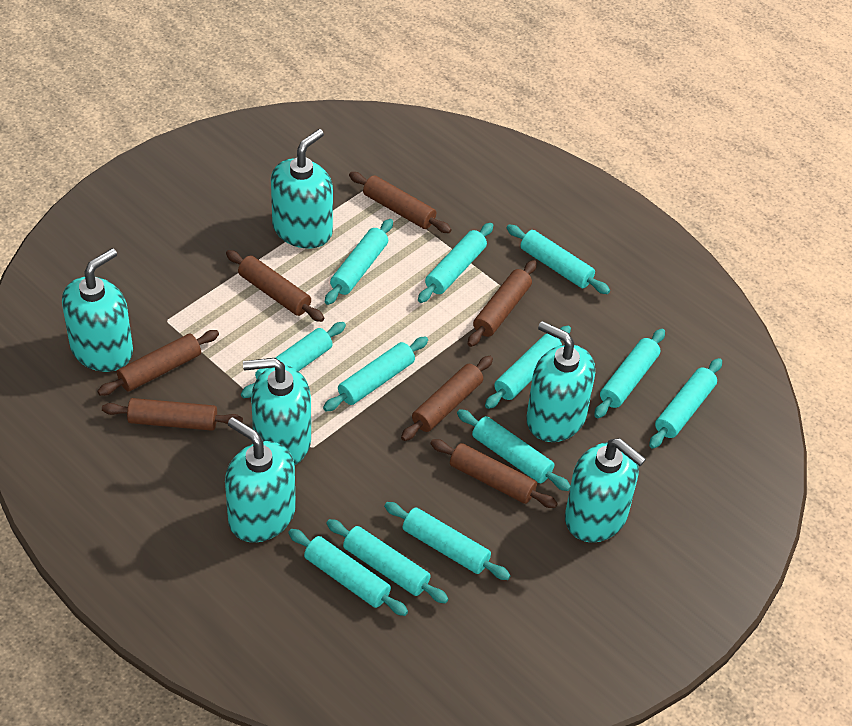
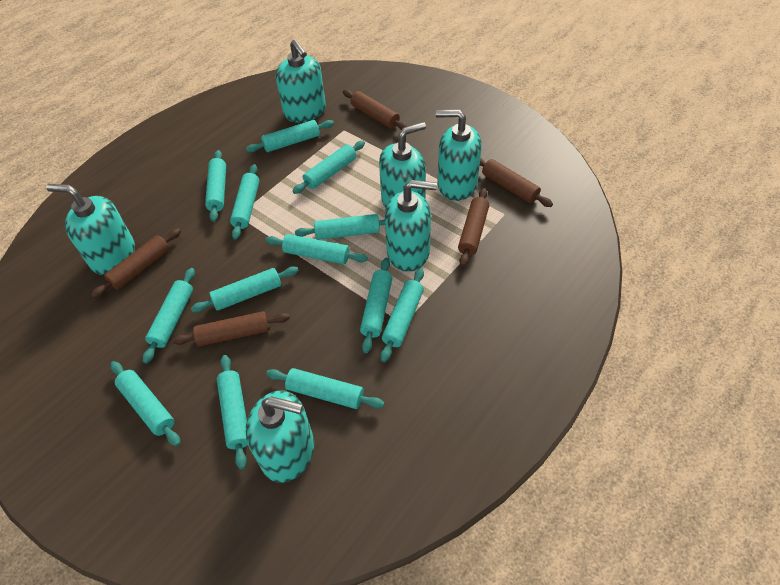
brown rolling pin: [97,330,219,396] [102,398,243,431] [226,250,324,322] [349,172,452,233] [401,356,493,441] [430,439,558,508] [468,260,537,347] = 7 -> [91,228,181,298] [172,311,290,346] [343,90,407,130] [458,188,489,267] [480,158,553,207] = 5
turquoise rolling pin: [241,322,346,398] [288,529,408,616] [323,337,428,412] [325,219,393,305] [326,519,448,603] [384,502,511,580] [418,223,493,303] [457,409,570,491] [485,326,571,409] [507,225,610,294] [594,329,665,418] [649,358,722,449] = 12 -> [111,361,180,446] [143,268,195,364] [191,266,299,312] [205,150,226,222] [217,355,248,469] [230,164,260,240] [246,120,334,152] [265,234,368,264] [266,368,385,409] [293,141,365,194] [295,214,385,240] [360,258,392,353] [380,268,424,362] = 13

